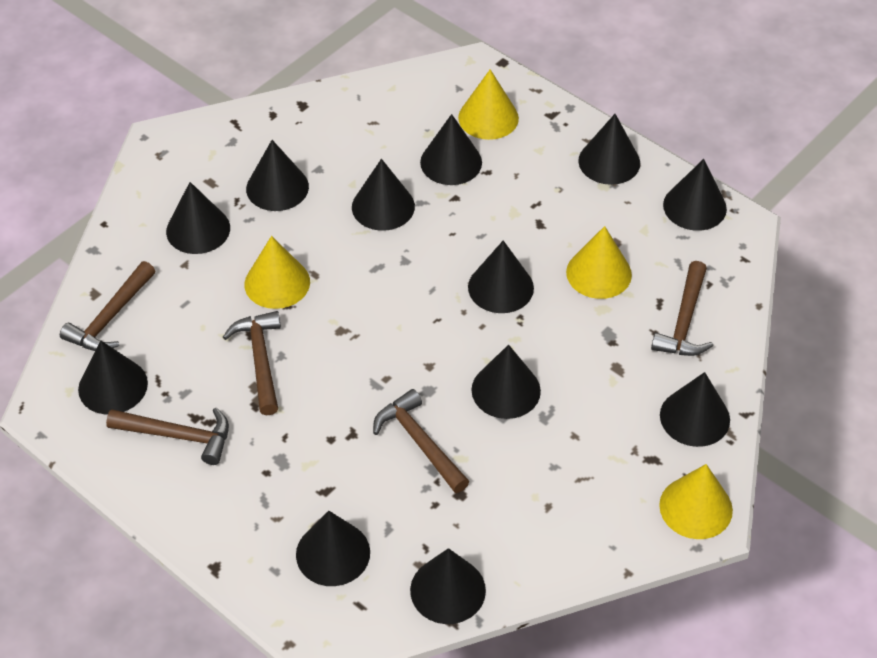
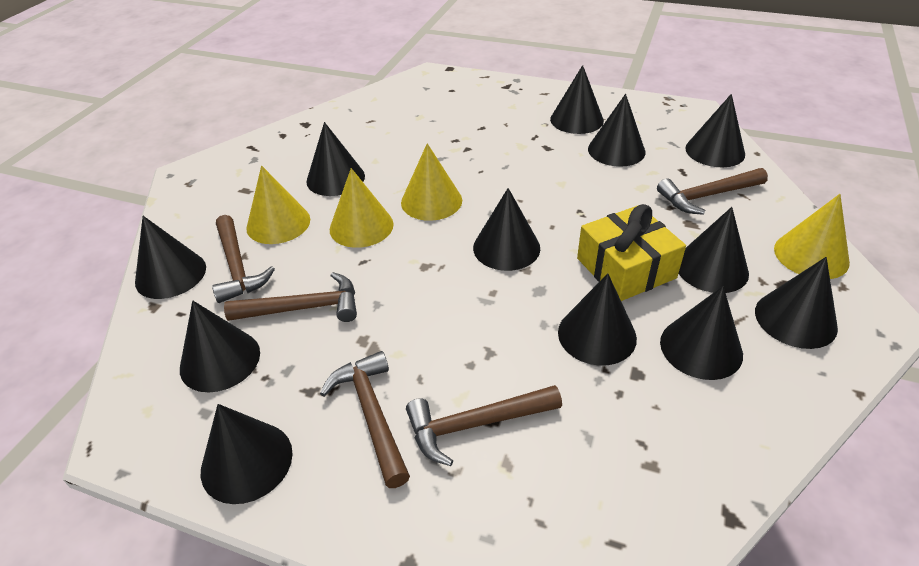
yellow gift: none = 0 -> [577,204,686,301] = 1

